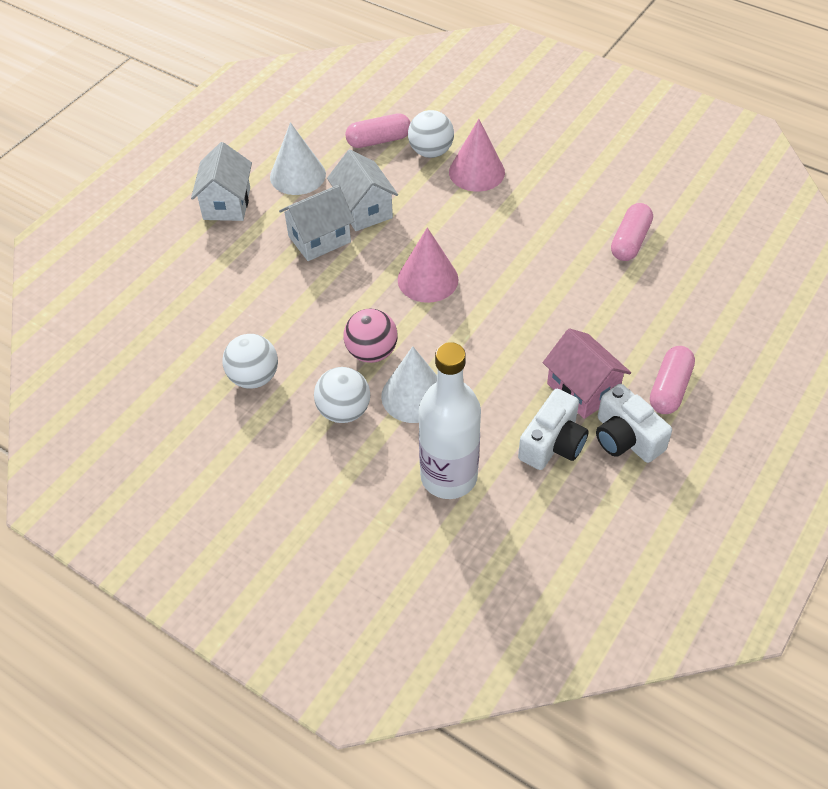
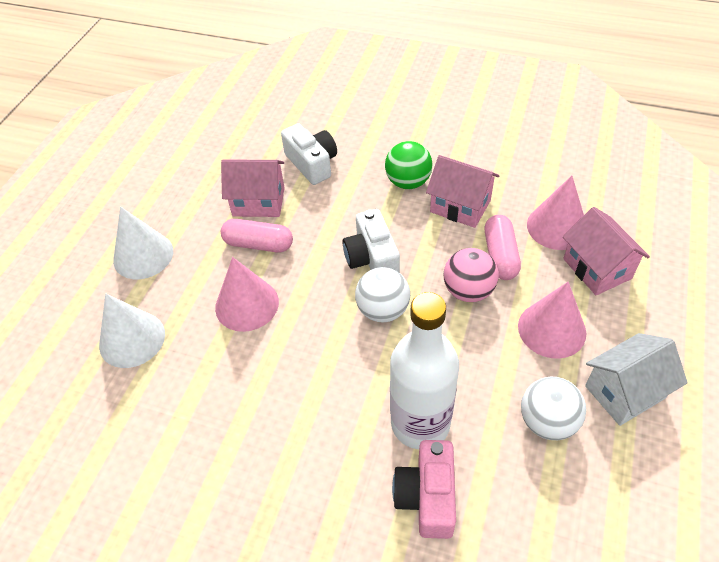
green ball: none = 0 -> [385,141,433,189] = 1
pink camera: none = 0 -> [392,440,456,539] = 1
pink capsule: [345,113,411,148] [611,203,653,261] [650,346,695,414] = 3 -> [221,219,293,253] [485,215,521,280] = 2
pink cone: [398,227,459,303] [449,119,505,192] = 2 -> [215,257,279,332] [518,282,586,359] [527,176,584,250] = 3
pink house: [543,328,631,419] = 1 -> [221,160,284,217] [426,155,500,228] [563,207,650,295] = 3
white ball: [223,334,278,389] [314,367,370,423] [408,110,454,158] = 3 -> [355,267,410,322] [521,377,586,440] = 2
white house: [191,142,252,221] [279,185,355,261] [327,150,398,231] = 3 -> [585,333,688,426] = 1

